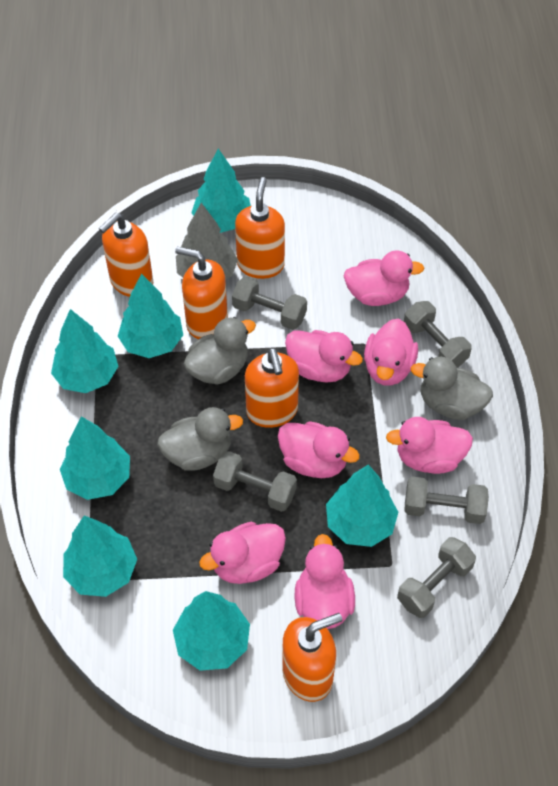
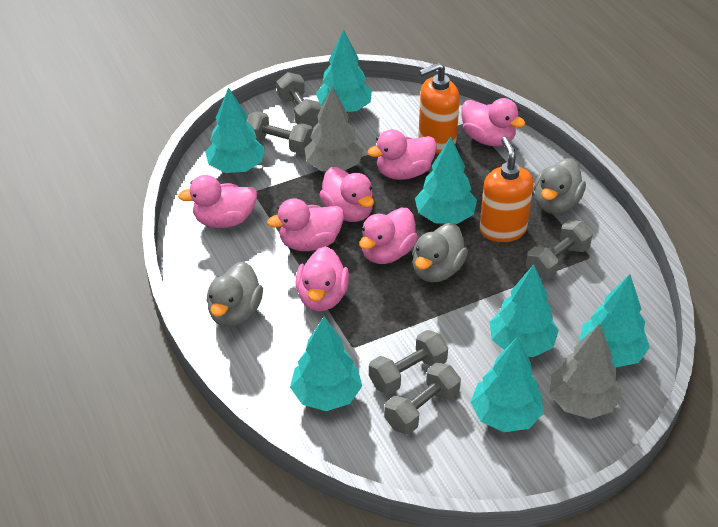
grey tree: [176,203,238,280] = 1 -> [304,86,364,171] [550,324,622,419] = 2
orange soap dispenser: [99,213,153,297] [175,247,228,339] [235,177,285,279] [245,348,299,428] [282,613,342,702] = 5 -> [419,63,460,153] [479,137,534,242] = 2

